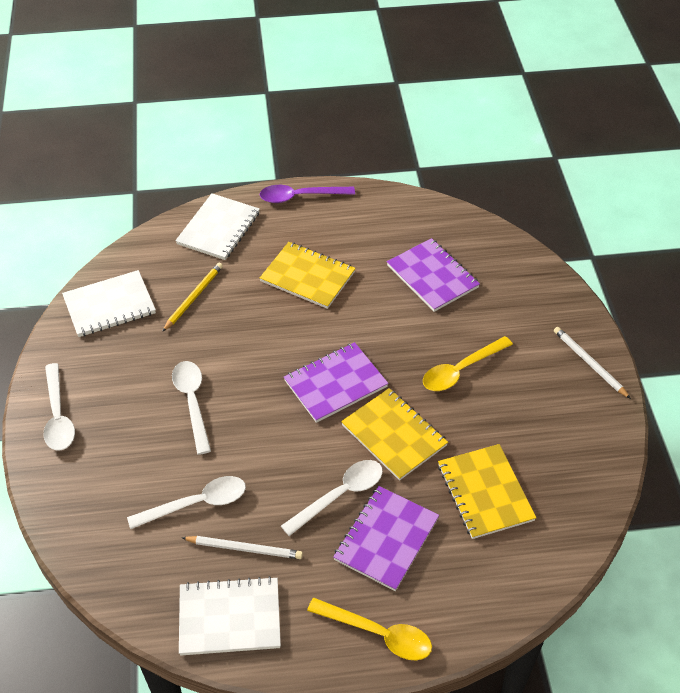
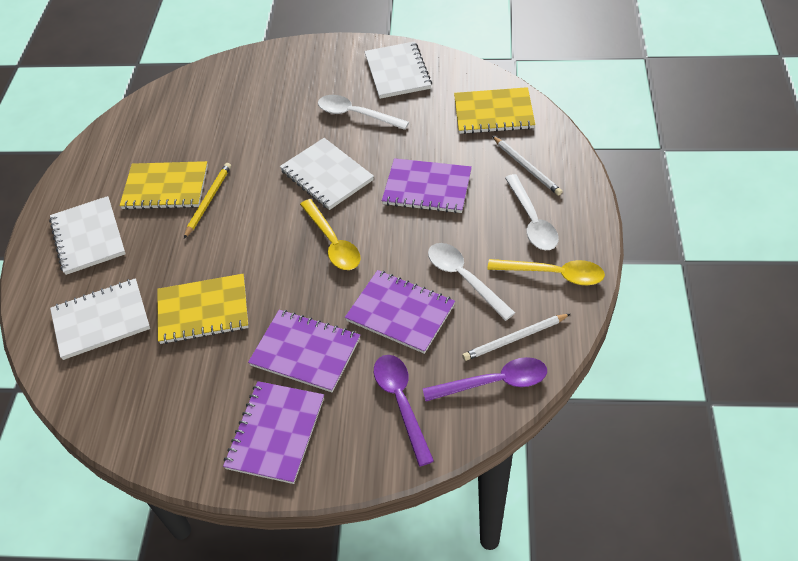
purple notebook: [284,342,388,423] [333,486,439,591] [387,238,480,312] = 3 -> [223,381,324,484] [248,310,360,392] [345,270,455,354] [382,158,472,213] = 4
purple spoon: [260,185,355,203] = 1 -> [374,355,434,466] [423,357,547,401] = 2
white notebook: [62,270,156,337] [175,193,260,260] [179,576,281,656] = 3 -> [49,196,125,275] [50,278,150,360] [280,138,374,210] [364,41,432,99] = 4
white spoon: [44,363,75,451] [127,476,246,529] [172,361,211,455] [281,460,383,536] = 4 -> [318,95,409,130] [428,243,515,321] [505,174,559,250] = 3

